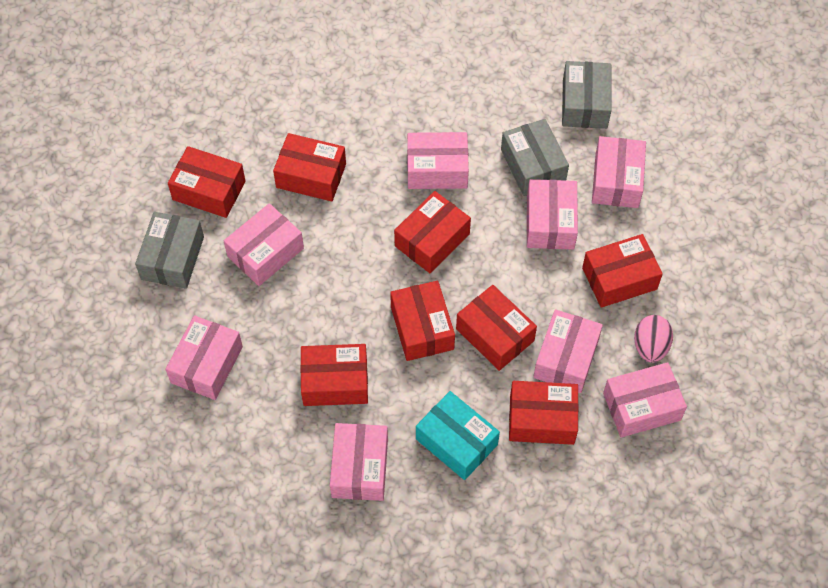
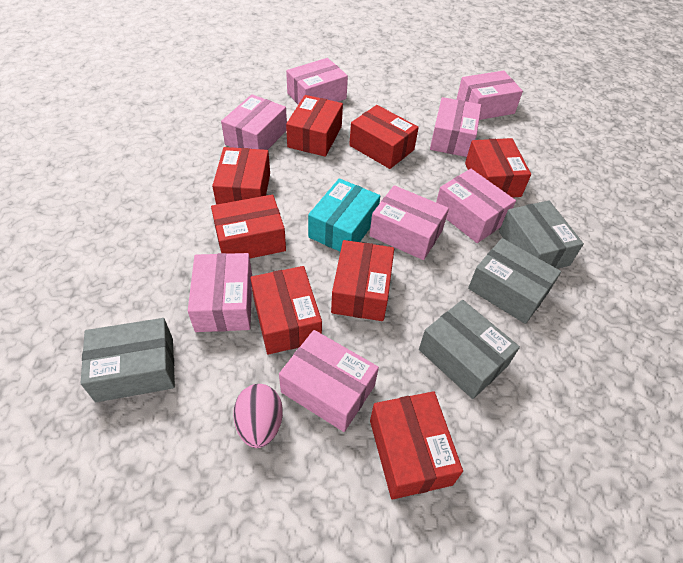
grey box: [135,212,204,289] [501,119,569,196] [562,61,611,129] = 3 -> [81,318,175,402] [419,300,520,399] [468,238,561,324] [499,200,584,269] = 4

